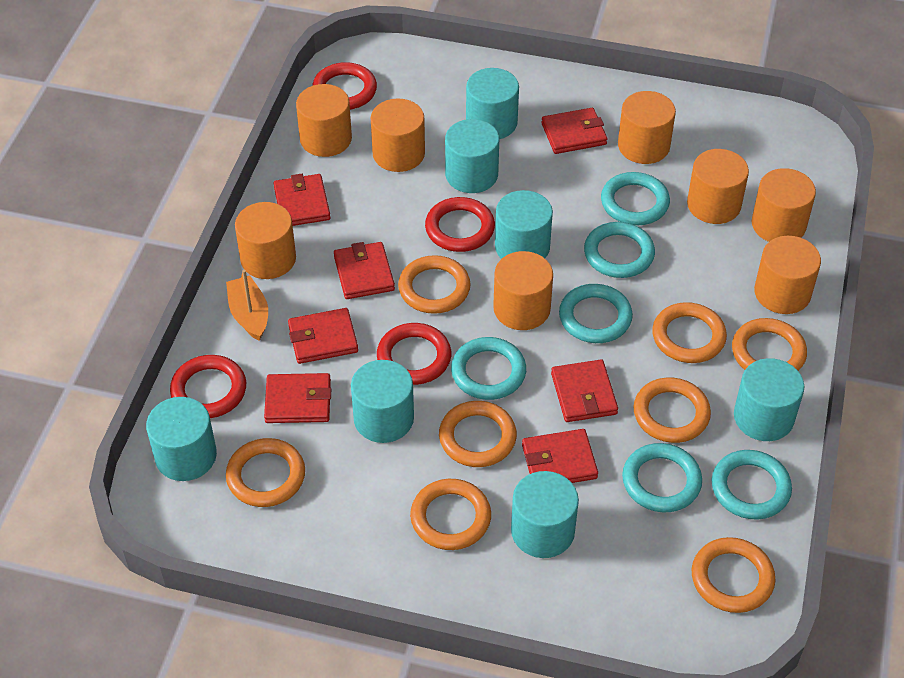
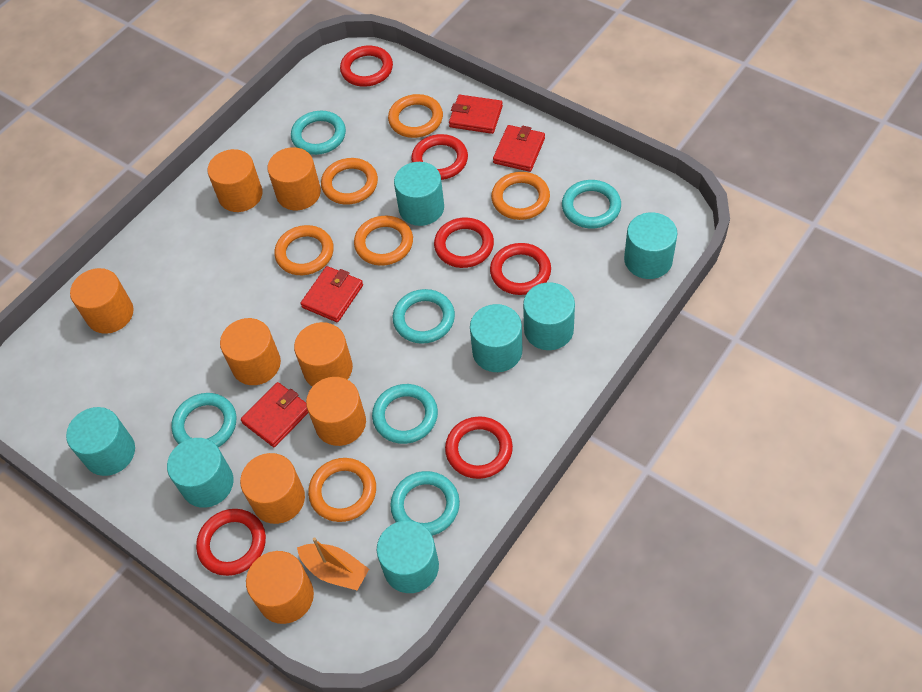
orange ring: [226,438,305,507] [398,255,471,314] [410,479,491,550] [439,401,517,467] [633,378,711,443] [652,302,727,363] [692,537,775,613] [732,318,807,371] = 8 -> [275,225,334,275] [308,458,376,522] [321,158,378,205] [354,216,413,266] [388,94,443,138] [491,172,550,220] = 6
red ring: [170,355,246,418] [312,62,377,110] [377,323,451,385] [425,197,495,252] = 4 -> [196,509,266,576] [340,46,393,87] [411,134,468,180] [434,218,494,268] [445,416,513,479] [490,243,551,295] = 6
red wallet: [264,373,331,423] [274,174,331,226] [288,308,358,364] [334,242,395,299] [522,429,598,483] [541,108,607,154] [551,360,618,422] = 7 -> [241,382,308,447] [300,266,363,322] [449,95,503,134] [493,125,545,172] = 4

